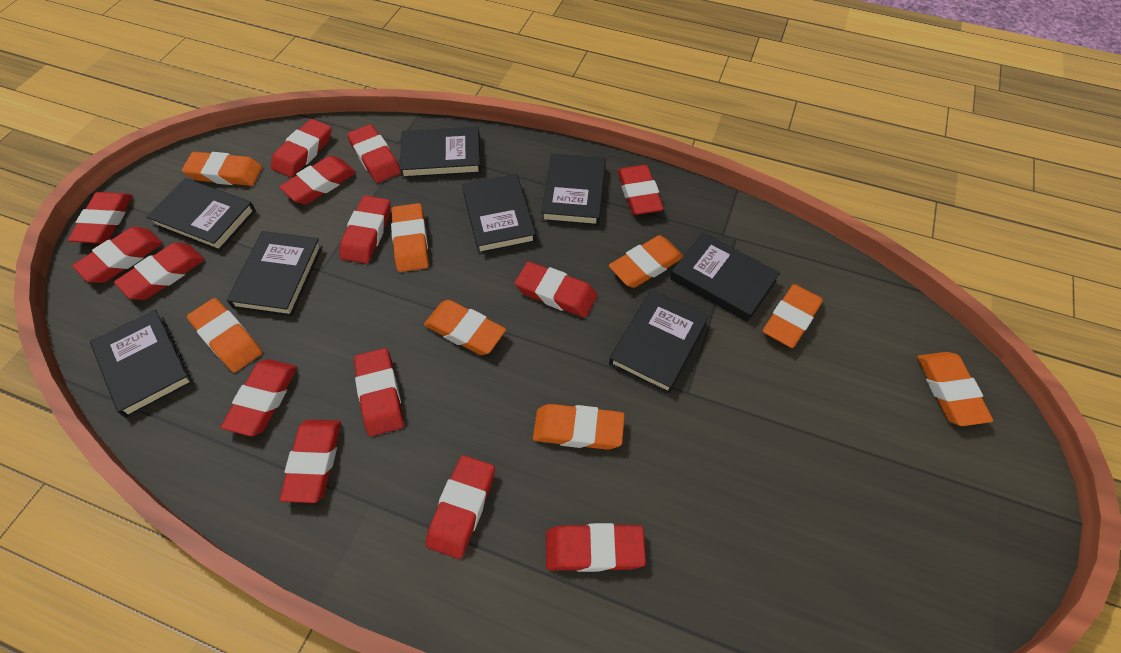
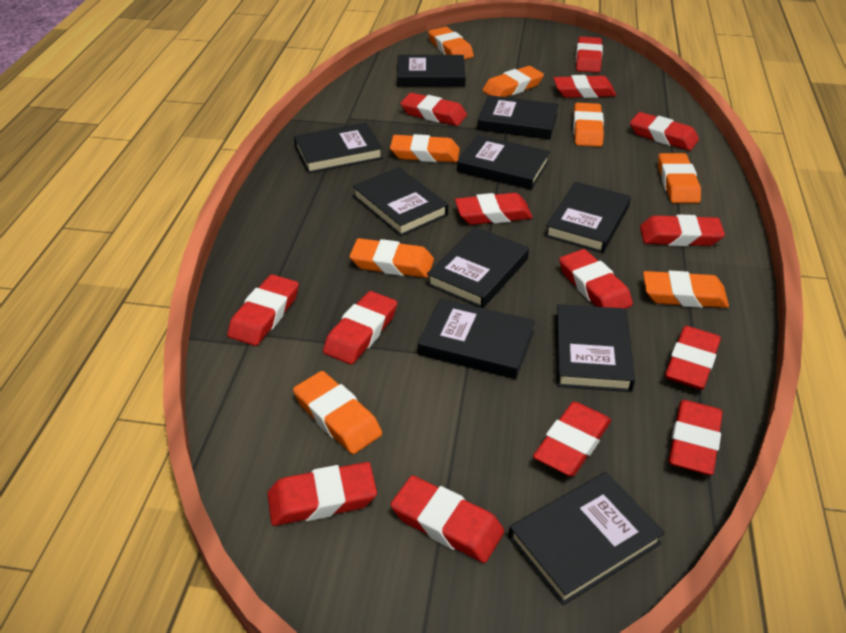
black book: [90,310,194,418] [146,178,256,252] [227,231,323,317] [400,127,481,179] [462,174,536,254] [541,154,606,226] [609,290,709,394] [670,232,780,322] = 8 -> [294,122,383,174] [352,167,448,236] [397,55,466,87] [418,299,535,379] [427,227,529,308] [457,135,550,190] [477,95,559,139] [508,472,665,605] [545,182,631,253] [555,304,635,392] = 10

